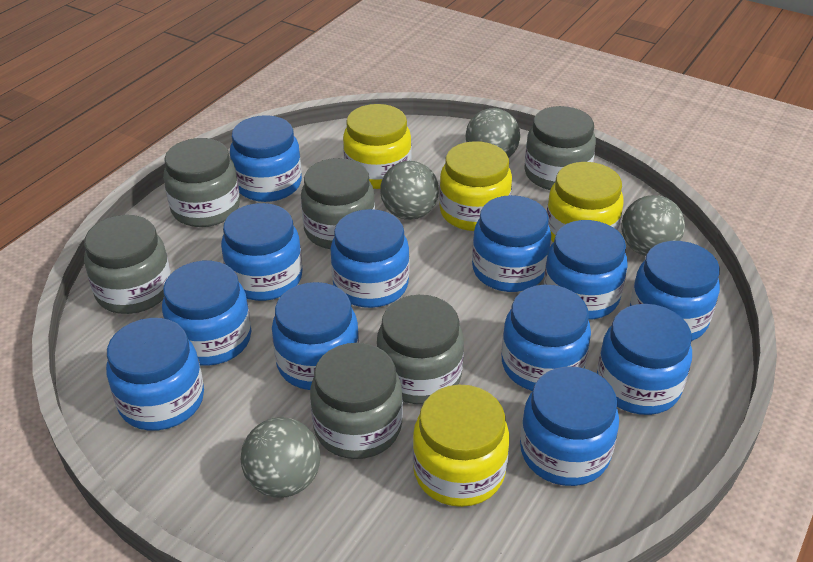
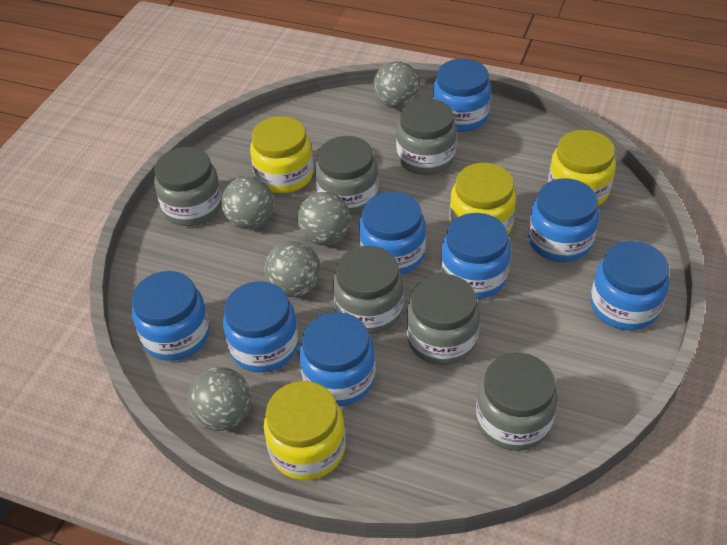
blue jar: [106,318,204,431] [162,261,251,366] [221,203,303,301] [230,115,302,202] [272,282,359,390] [330,209,409,308] [472,195,551,292] [502,285,591,391] [520,366,619,486] [544,220,627,320] [597,304,692,415] [630,241,720,341] = 12 -> [132,271,210,361] [223,281,299,372] [299,312,376,406] [359,192,426,274] [433,59,491,132] [441,213,511,299] [528,178,599,262] [591,241,669,330] = 8
grey ball: [241,417,321,498] [380,161,439,220] [466,108,520,158] [621,195,685,256] = 4 -> [188,367,251,431] [221,177,274,229] [264,241,321,297] [297,192,351,245] [374,61,420,108] = 5

